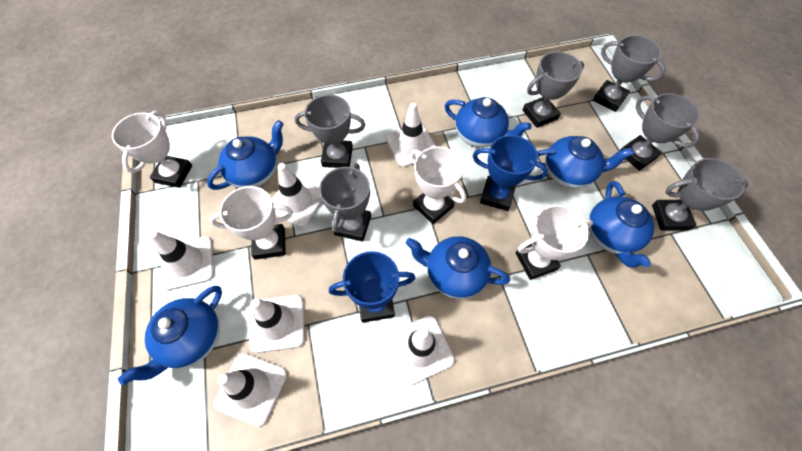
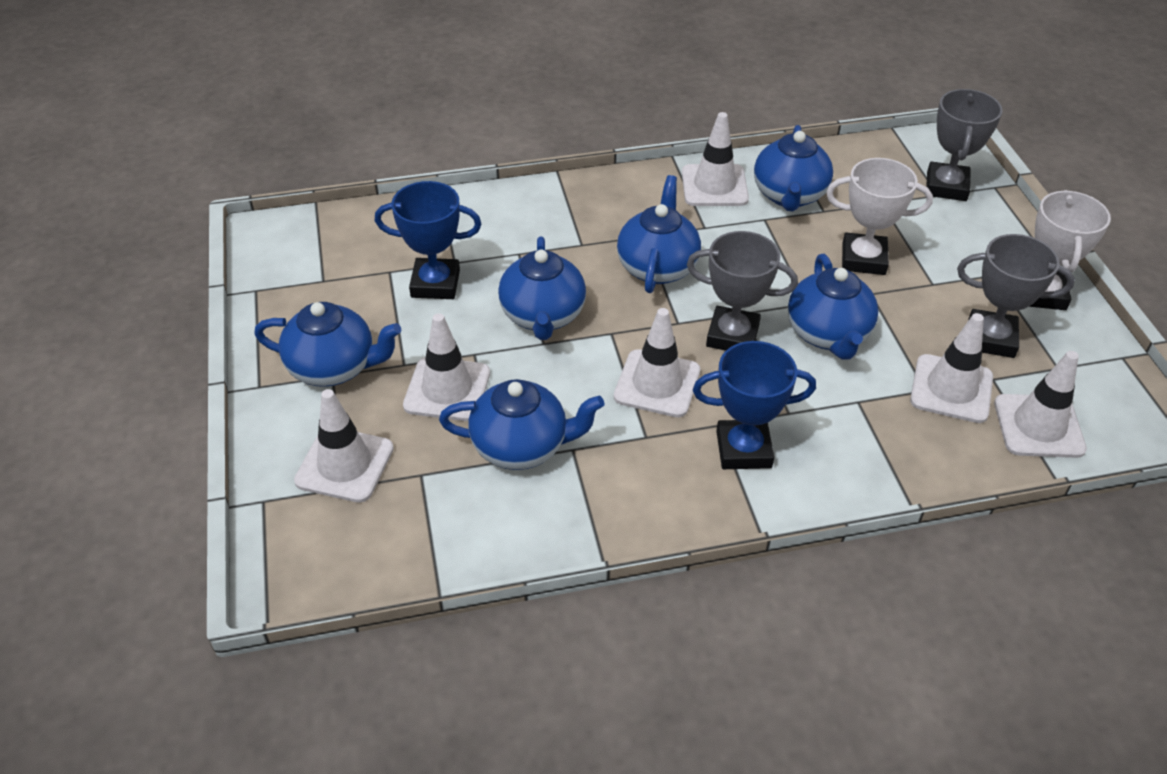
grey trophy: [295,95,365,168] [319,163,371,242] [523,51,584,128] [593,35,666,112] [620,93,700,171] [652,158,748,230] = 6 -> [687,231,798,351] [926,89,1003,201] [957,234,1075,358] = 3
white trophy: [112,111,192,188] [210,186,293,260] [410,147,466,224] [516,205,593,280] = 4 -> [826,158,933,275] [1029,190,1111,310] = 2

